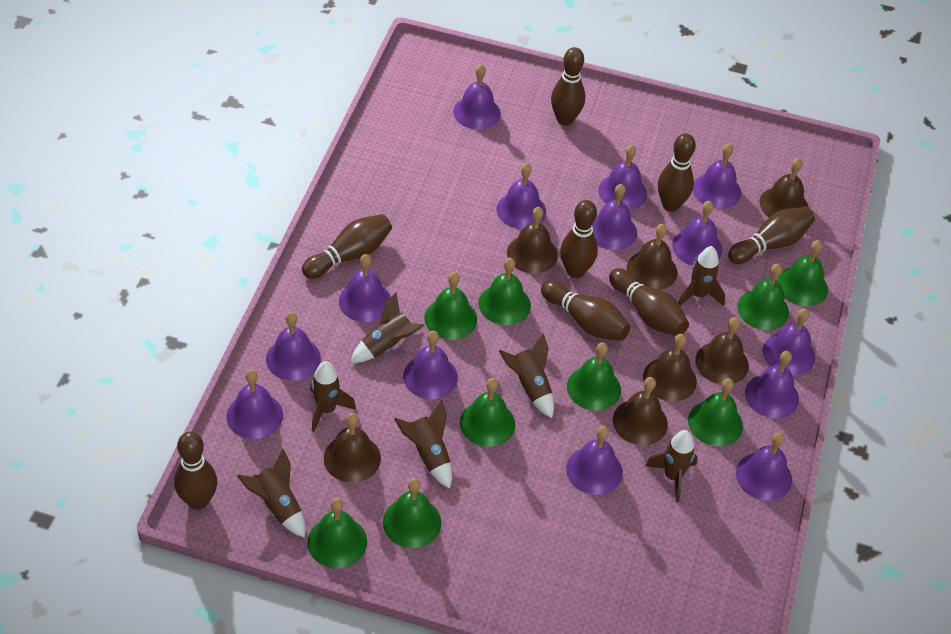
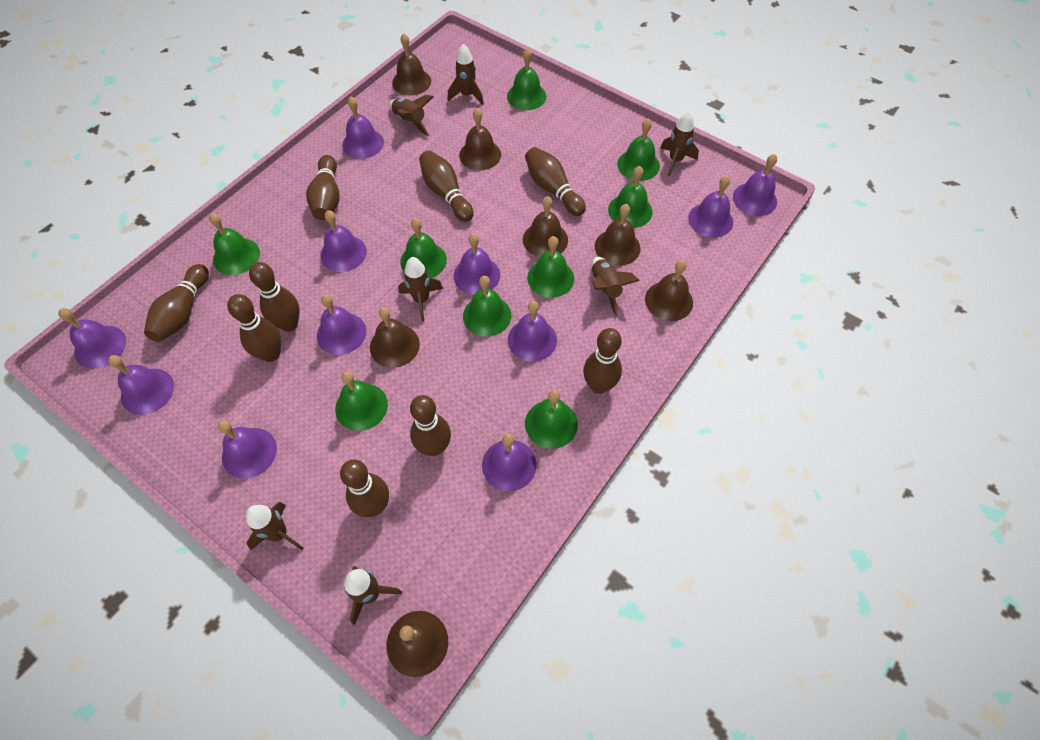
brown bowling pin: [174,432,217,510] [302,214,392,279] [541,280,631,341] [551,47,585,125] [560,200,598,278] [609,268,689,336] [658,133,696,211] [728,207,815,264] = 8 -> [144,264,209,342] [227,294,281,362] [249,262,300,332] [306,155,340,220] [340,459,389,517] [410,395,451,456] [419,150,474,222] [525,147,586,216] [583,328,622,394] = 9
purple bell: [226,370,283,439] [266,312,321,381] [339,254,391,322] [403,331,458,399] [453,64,501,130] [496,163,546,229] [566,426,623,495] [592,184,637,250] [598,145,647,210] [672,201,723,266] [693,143,741,209] [736,432,792,501] [745,351,799,418] [763,308,815,375] = 14 -> [58,308,126,369] [108,355,174,415] [218,420,277,479] [317,294,366,355] [320,210,367,272] [342,97,384,159] [454,233,500,295] [482,433,536,491] [508,301,557,362] [688,176,733,238] [733,154,777,216] = 11

